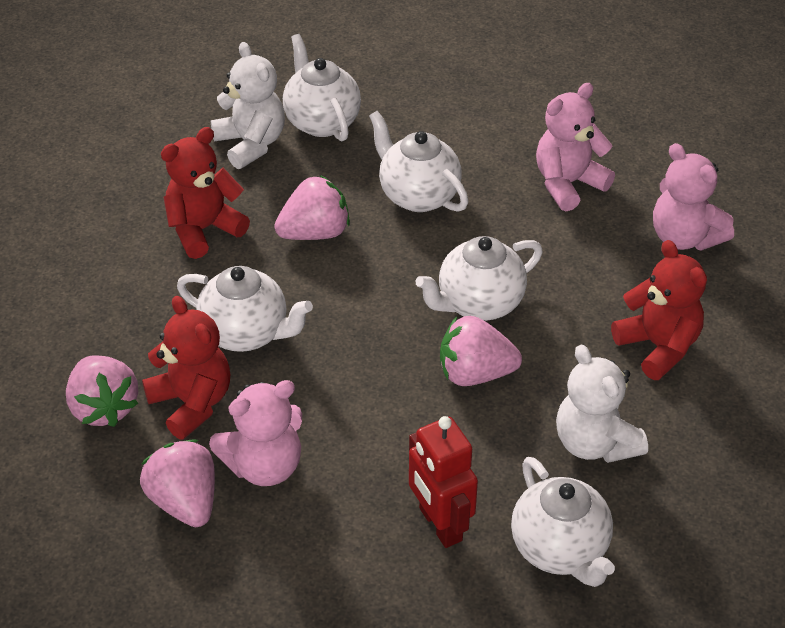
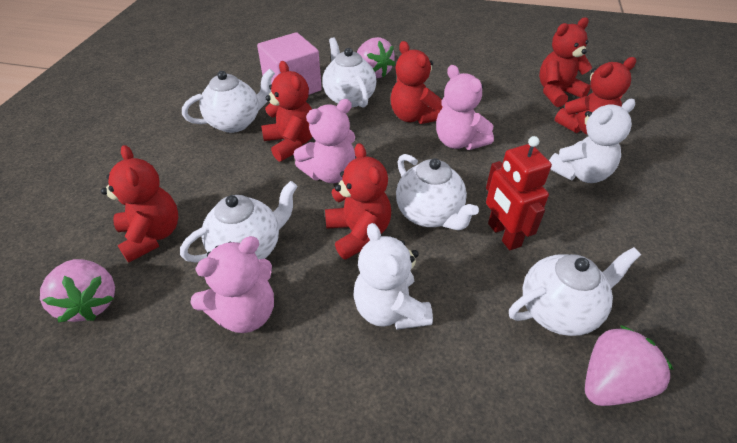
pink cube: none = 0 -> [257,32,322,95] = 1
pink strawberry: [66,355,138,427] [140,439,215,527] [274,175,350,240] [440,316,522,386] = 4 -> [40,259,115,322] [357,37,395,78] [585,325,674,406] = 3
red teddy bear: [142,296,230,440] [161,127,250,259] [611,240,707,380] = 3 -> [101,145,178,262] [261,61,312,162] [325,143,391,260] [390,41,443,124] [539,17,593,107] [555,57,636,135] = 6

